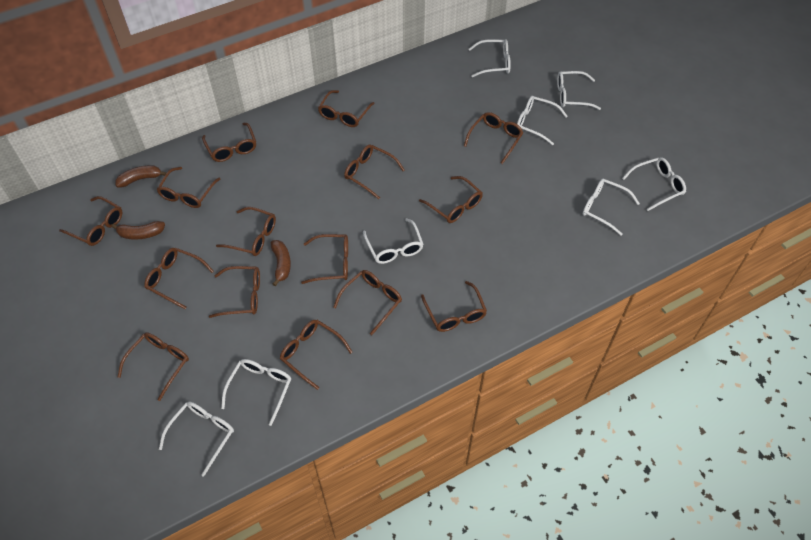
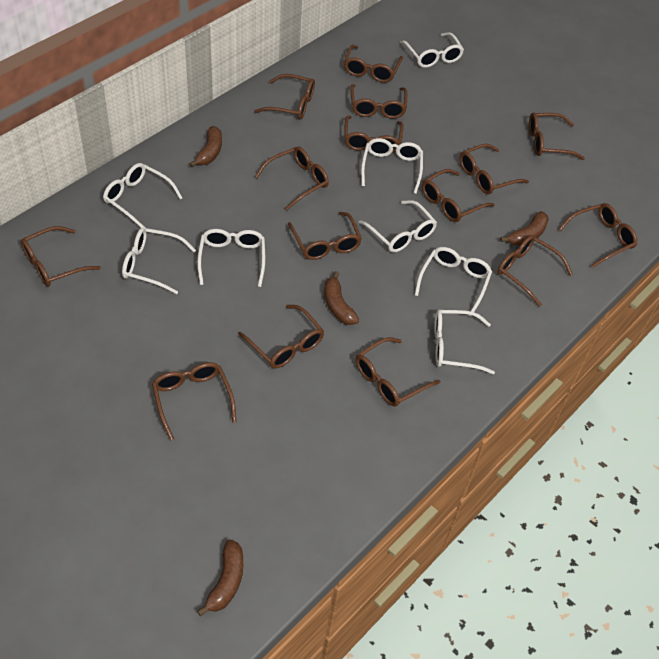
brown banana: [111,221,165,240] [115,165,166,187] [271,240,291,286] = 3 -> [189,126,222,167] [197,540,243,616] [324,271,359,325] [500,211,549,246] = 4

